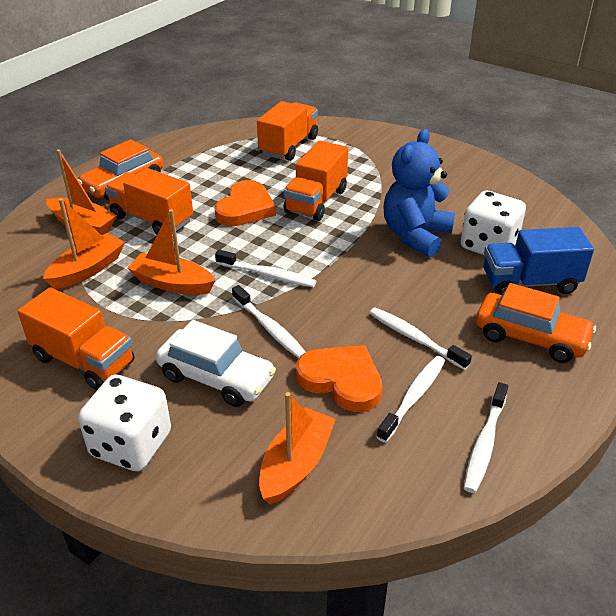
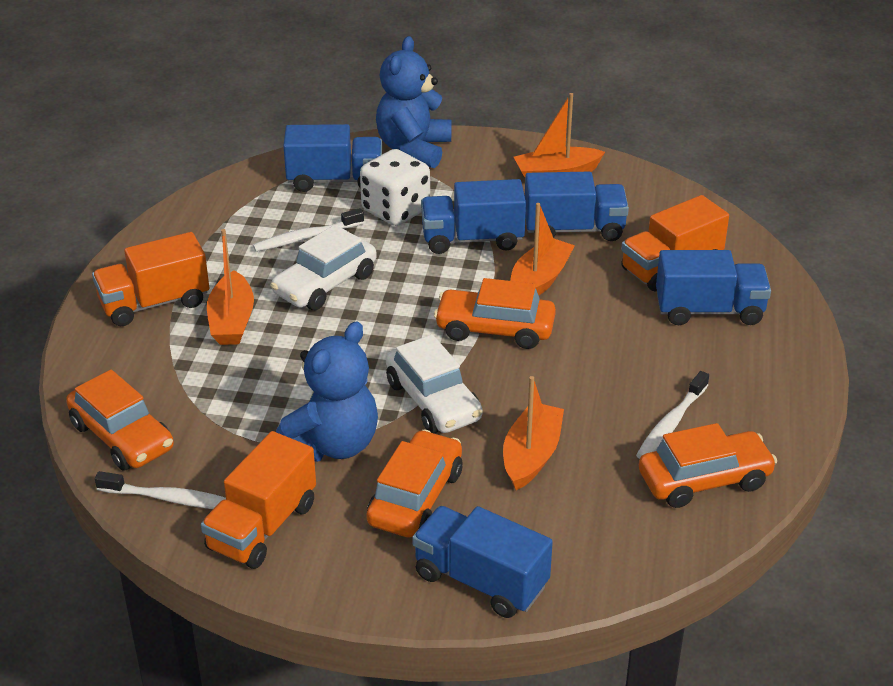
blue teddy bear: [384,129,455,257] = 1 -> [276,321,378,462] [376,36,451,168] = 2
blue truck: [483,227,594,295] = 1 -> [283,124,382,192] [412,506,553,618] [421,179,526,254] [525,172,629,241] [656,250,771,325] = 5
orange car: [78,139,163,201] [476,283,596,363] = 2 -> [66,370,174,471] [366,429,462,537] [434,278,556,349] [639,423,777,508] = 4
orange heart: [214,180,276,226] [296,345,382,412] = 2 -> none = 0
orange truck: [18,287,135,390] [105,168,193,234] [257,101,318,161] [283,141,348,221] = 4 -> [92,232,209,326] [201,431,316,569] [621,195,729,292] = 3
white car: [156,320,276,407] = 1 -> [270,225,377,310] [386,335,483,433] = 2
white dice: [78,375,171,471] [460,191,526,255] = 2 -> [360,149,430,226] = 1
white toothbrush: [215,250,316,287] [232,285,306,358] [369,307,472,370] [376,356,445,443] [464,382,508,493] = 5 -> [95,471,226,509] [253,208,364,252] [636,371,709,459] = 3

